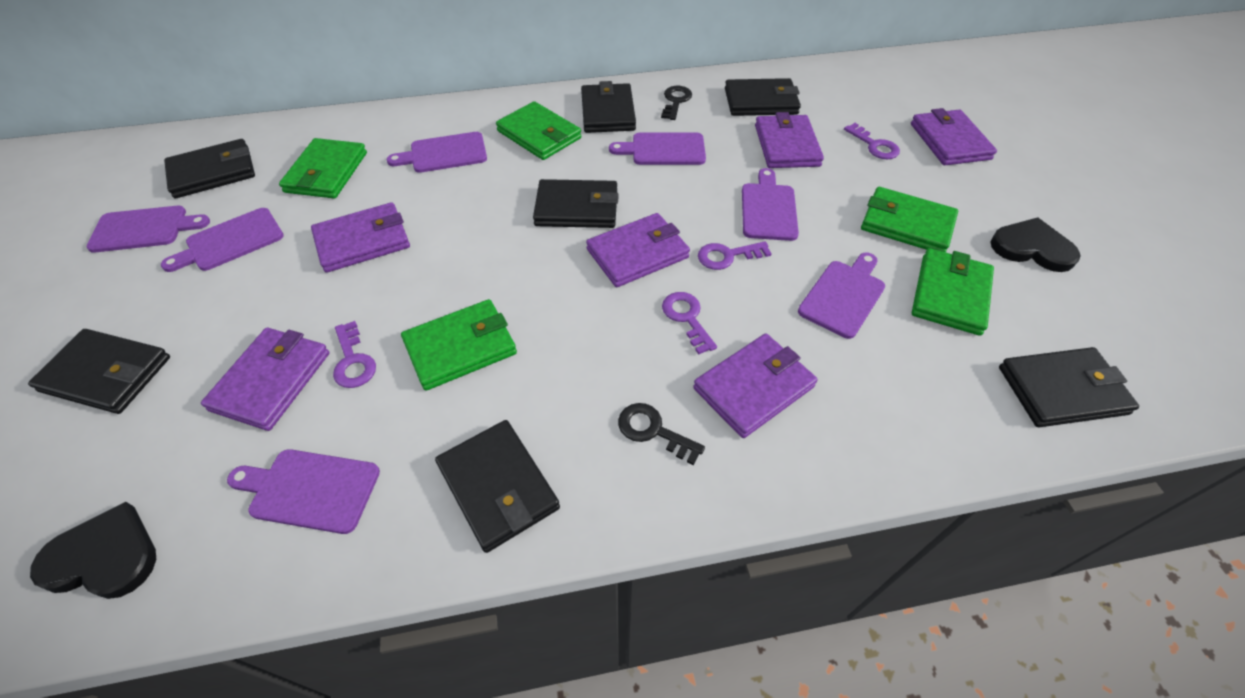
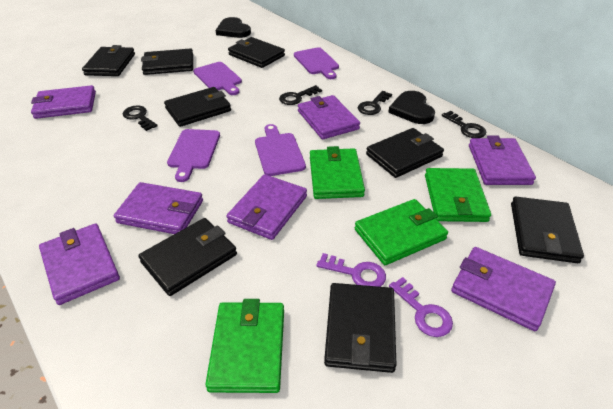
black key: [618,403,705,465] [661,86,692,120] = 2 -> [123,106,158,131] [279,85,322,105] [358,91,392,115] [442,111,486,138] = 4
black wallet: [28,329,170,414] [164,139,255,198] [435,420,560,553] [533,179,619,228] [581,81,636,133] [725,78,801,116] [999,347,1139,427] = 7 -> [82,45,135,76] [138,218,237,296] [141,48,193,75] [164,87,231,127] [228,37,285,68] [324,283,397,373] [366,128,444,178] [511,197,584,263] = 8
green wallet: [279,138,367,198] [401,299,517,391] [496,101,581,160] [861,187,958,252] [912,248,994,336] = 5 -> [205,299,284,393] [310,146,365,199] [355,199,448,265] [425,168,491,222] = 4
purple cutting board: [87,206,210,253] [161,208,284,272] [227,449,380,534] [387,132,487,173] [609,132,706,165] [742,168,799,241] [798,253,885,339] = 7 -> [167,129,220,182] [193,62,242,95] [255,124,306,176] [294,47,339,79] = 4
purple key: [333,321,376,388] [662,292,717,354] [698,241,772,270] [844,123,900,159] = 4 -> [316,253,386,287] [389,277,453,337] = 2
purple wallet: [201,328,329,431] [311,202,410,273] [586,213,690,287] [693,333,818,438] [755,112,824,168] [911,108,997,165] = 6 -> [31,85,96,119] [39,224,120,305] [114,182,203,234] [227,174,307,240] [298,95,360,139] [451,247,556,331] [469,136,536,185] = 7

